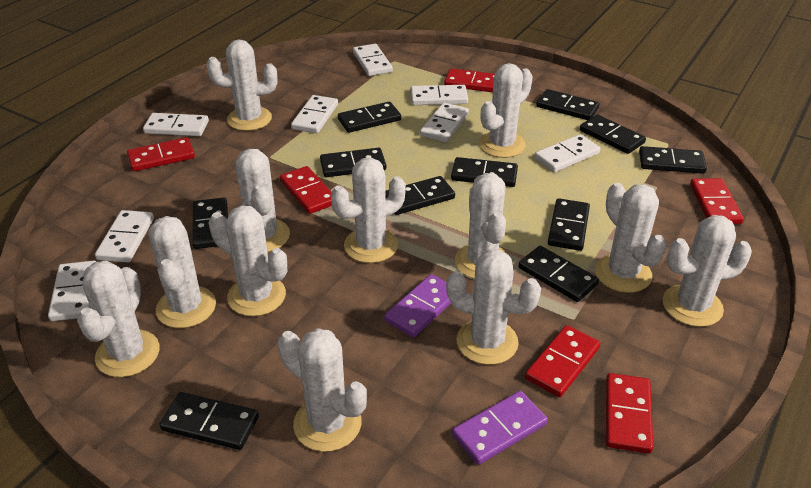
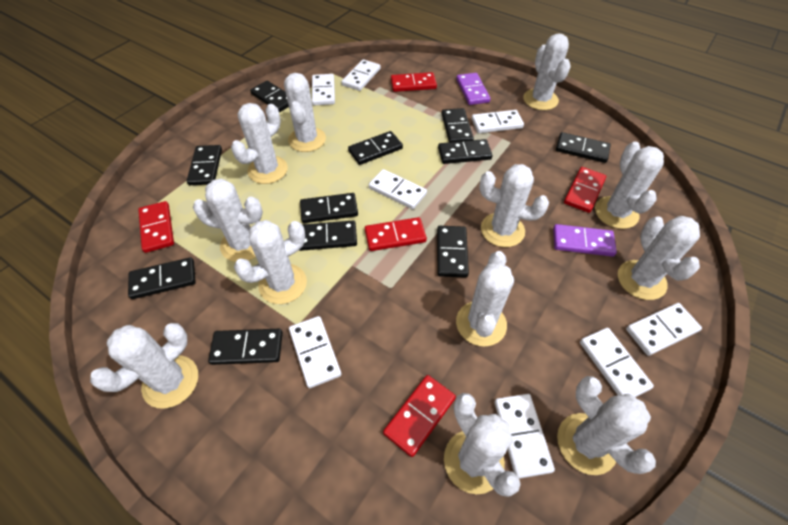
red domino: [127,137,195,171] [280,166,332,214] [444,68,495,92] [525,325,600,397] [606,373,653,454] [690,178,744,224] = 6 -> [138,201,174,253] [365,217,427,251] [383,375,456,457] [391,72,437,92] [564,167,606,213] = 5

